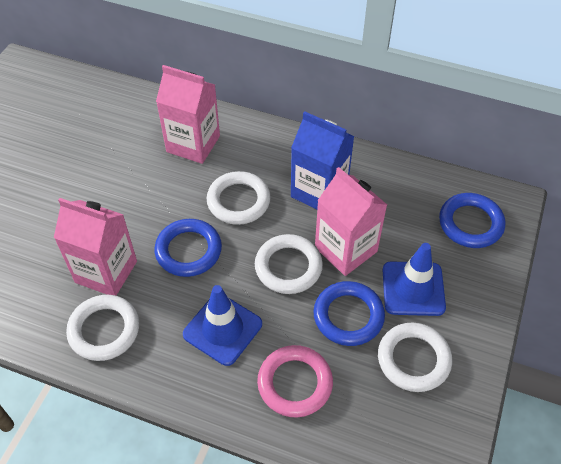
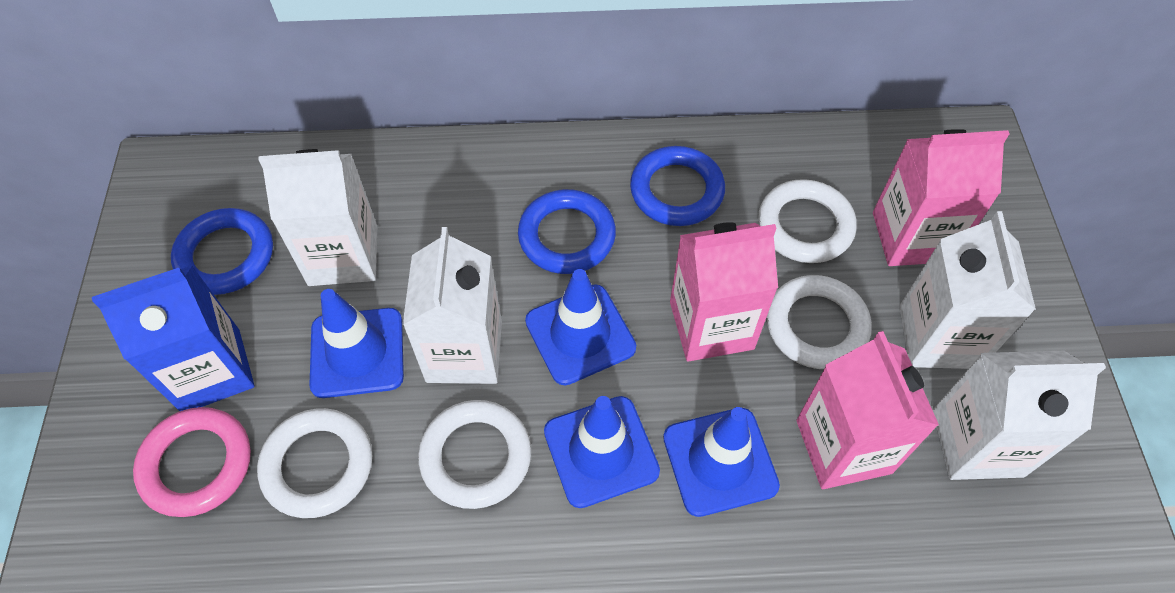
blue traffic cone: [183,285,262,366] [383,243,446,316] = 2 -> [309,289,404,398] [525,269,636,385] [544,396,660,508] [663,407,780,517] = 4
white carton: none = 0 -> [258,149,377,286] [403,227,502,384] [900,211,1036,369] [933,351,1106,480] = 4

